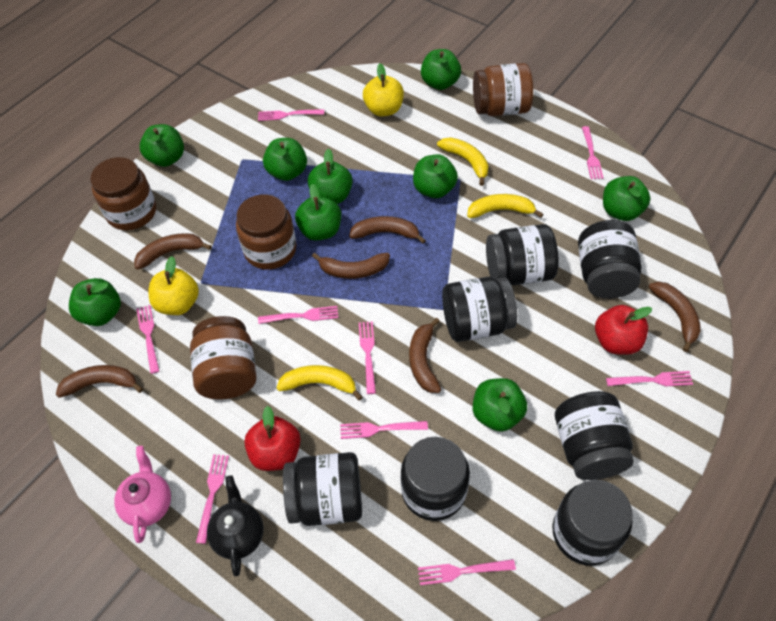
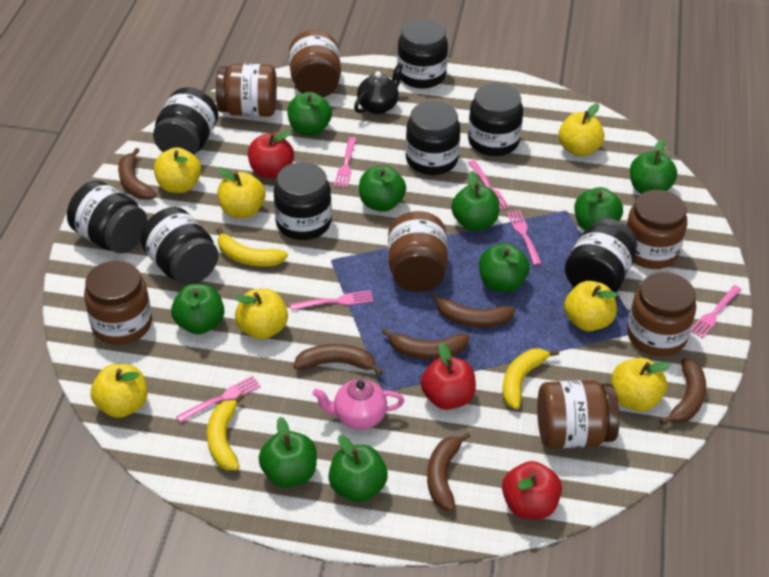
black jar: [283,452,362,526] [401,437,470,521] [442,277,517,342] [486,224,559,286] [552,480,633,566] [555,391,634,480] [578,220,642,299] = 7 -> [67,181,147,253] [140,207,219,285] [153,87,218,155] [274,162,332,240] [397,19,448,89] [406,101,461,175] [468,83,523,156] [565,219,637,292] = 8
brown jar: [90,157,156,230] [190,316,257,399] [236,194,297,270] [473,63,533,116] = 4 -> [84,260,152,345] [216,64,277,117] [289,30,341,97] [388,211,448,292] [537,380,620,448] [626,190,687,269] [627,272,696,356] = 7
pink fork: [137,305,159,374] [196,454,229,544] [258,109,324,121] [258,306,338,324] [340,421,428,439] [359,321,376,394] [418,559,516,585] [582,126,603,179] [606,371,693,386] = 9 -> [176,376,261,423] [290,290,374,310] [334,137,356,188] [468,160,510,210] [507,210,542,265] [691,285,742,338] = 6
red apple: [244,406,301,471] [595,305,652,355] = 2 -> [248,130,294,178] [421,342,476,410] [502,461,562,519] = 3
yellow apple: [149,256,199,315] [363,63,404,116] = 2 -> [91,364,147,418] [154,147,201,193] [217,168,265,218] [235,289,288,340] [558,103,604,156] [564,281,618,331] [611,358,671,411] = 7

